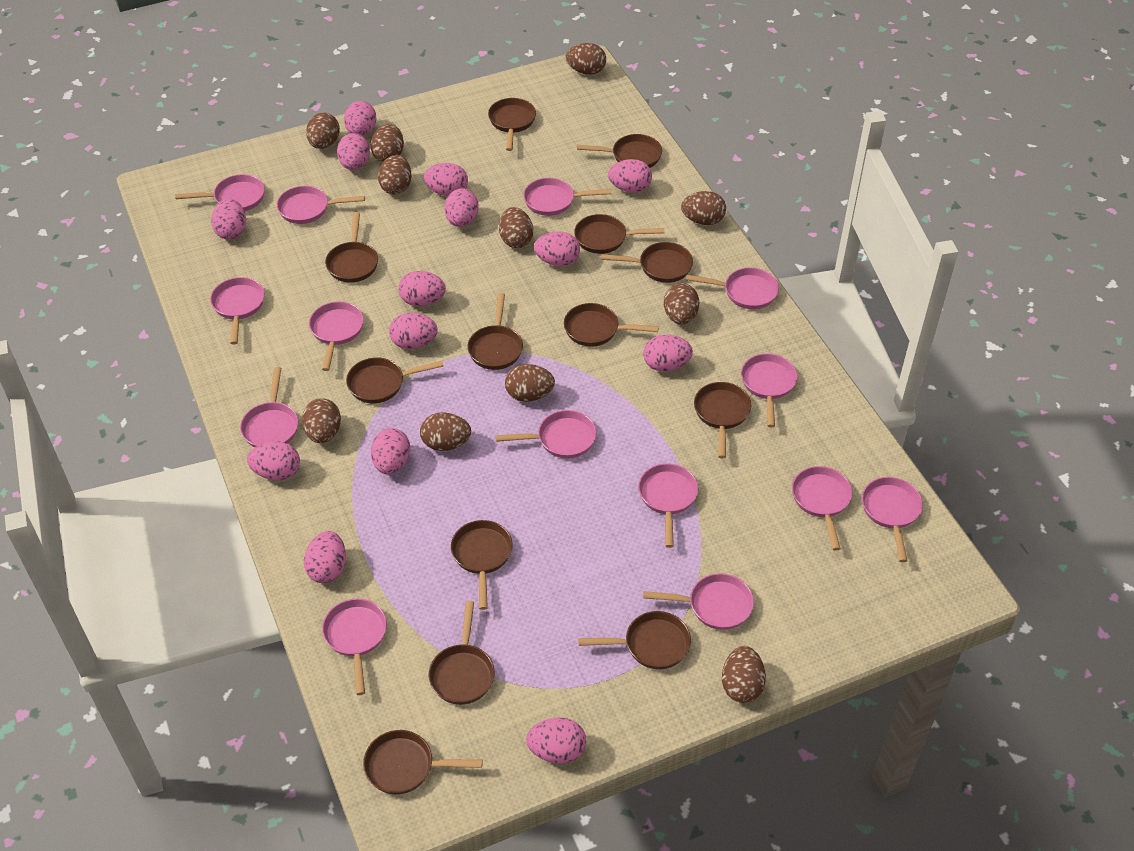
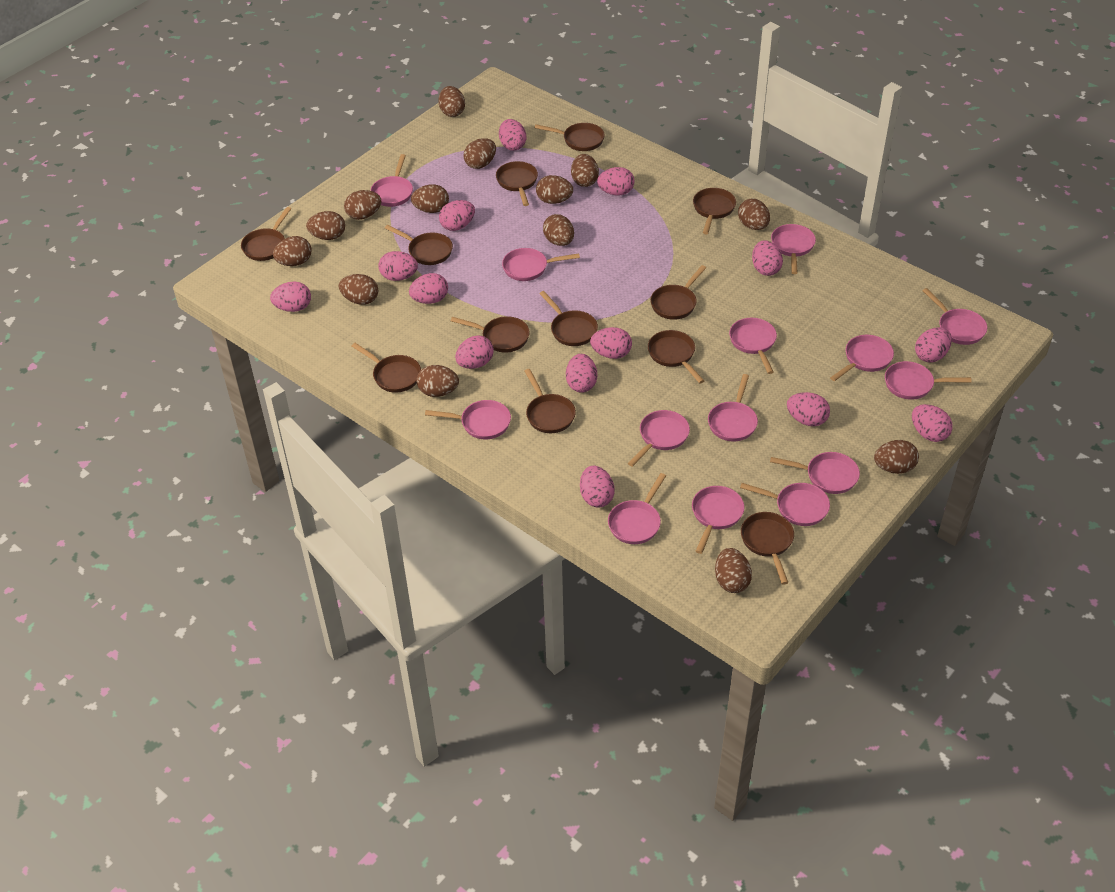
brown egg: [302,398,341,443] [306,113,340,149] [371,124,404,162] [378,155,412,195] [420,413,471,451] [499,207,533,248] [505,364,555,402] [566,43,606,75] [664,283,699,324] [681,191,726,225] [722,646,766,703] = 11 -> [273,236,312,266] [306,211,345,240] [339,274,378,305] [344,190,382,220] [411,184,449,213] [417,365,459,397] [438,86,465,117] [464,138,496,169] [536,175,573,204] [543,214,574,246] [571,154,599,187] [715,548,752,593] [738,199,770,230] [874,440,919,474] = 14
brown pan: [325,212,378,283] [346,358,443,403] [363,730,483,795] [429,601,495,705] [451,520,513,610] [468,293,523,370] [488,98,536,151] [564,303,659,347] [574,214,664,254] [577,134,662,168] [578,611,691,669] [601,242,693,283] [694,382,751,458] = 13 -> [241,207,291,261] [352,343,421,393] [385,225,453,265] [451,316,530,353] [496,161,538,206] [525,369,576,433] [534,123,605,151] [539,291,598,346] [648,330,704,384] [650,265,706,320] [693,188,736,234] [741,512,794,585] = 12

